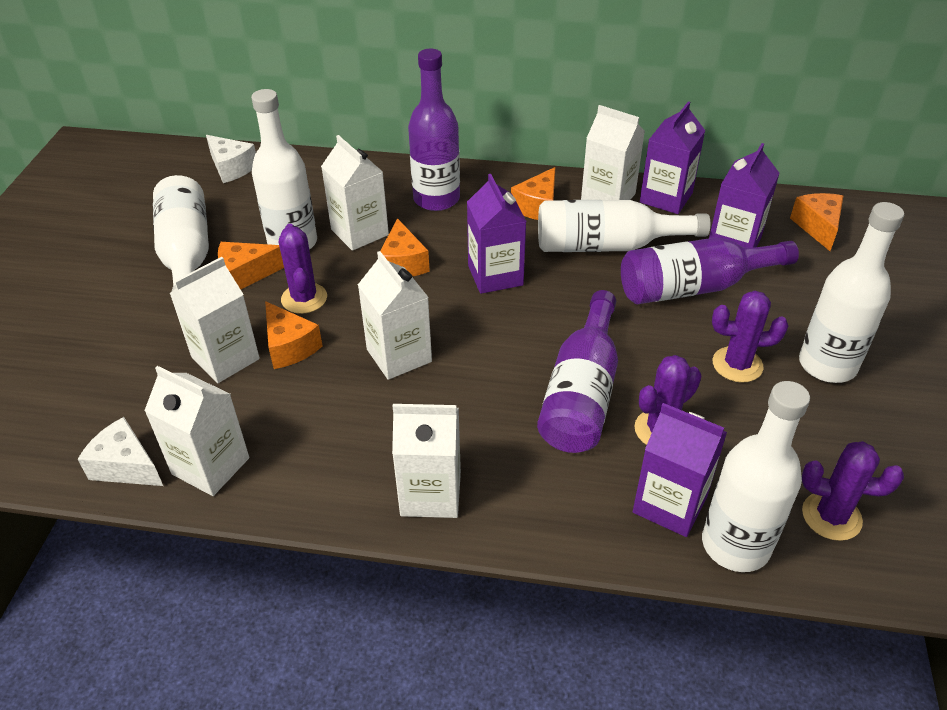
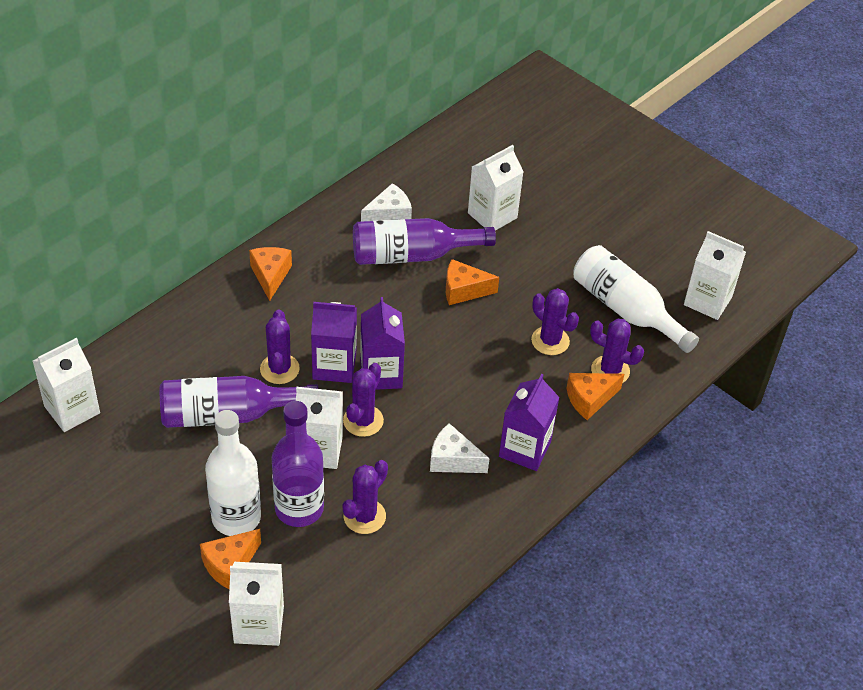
orange cheese: [218,242,284,289] [265,301,323,369] [380,218,430,276] [511,167,556,220] [790,193,843,251] = 5 -> [200,529,261,589] [249,247,292,301] [446,259,499,305] [567,373,624,420] = 4
purple cactus: [279,224,327,314] [634,355,702,445] [712,291,788,383] [802,441,904,541] = 4 -> [260,309,300,384] [343,363,384,437] [343,460,388,534] [531,288,579,355] [590,319,644,382] = 5
purple carton: [467,174,527,294] [633,403,727,537] [640,102,705,214] [709,143,780,248] = 4 -> [311,302,357,383] [360,297,405,390] [499,374,560,471] = 3
white bottle: [153,175,209,291] [251,89,317,250] [538,200,711,252] [702,381,810,572] [799,202,904,383] = 5 -> [205,410,261,536] [574,245,699,353] = 2
white carton: [144,366,249,496] [169,257,260,383] [321,135,389,251] [358,251,432,380] [392,404,461,518] [581,105,645,200] = 6 -> [33,338,100,432] [229,562,284,646] [296,387,343,469] [468,145,523,231] [684,231,746,320] = 5

